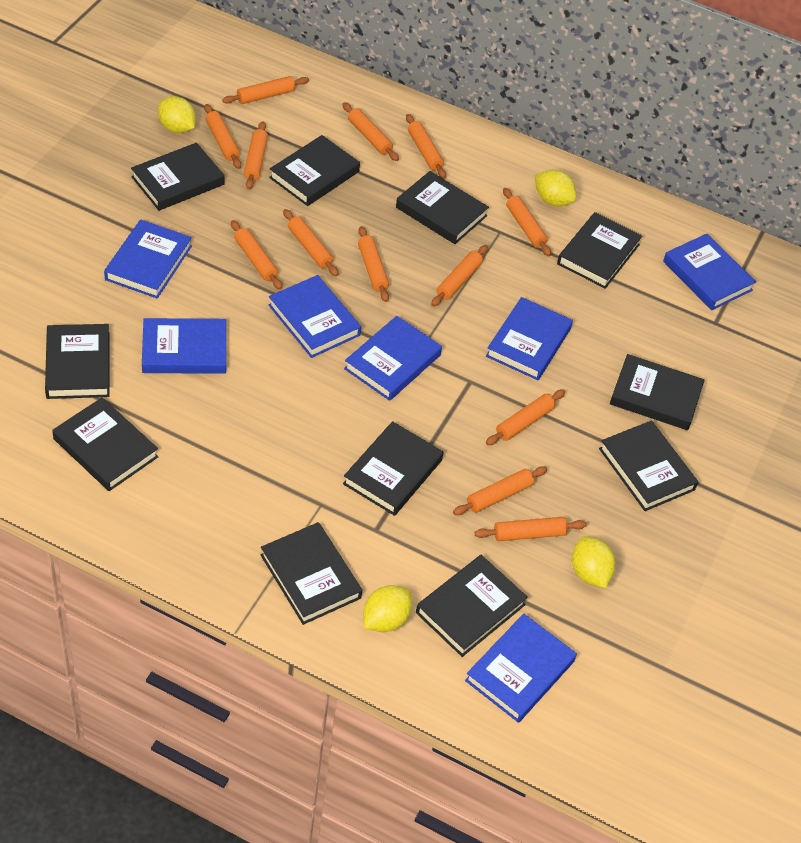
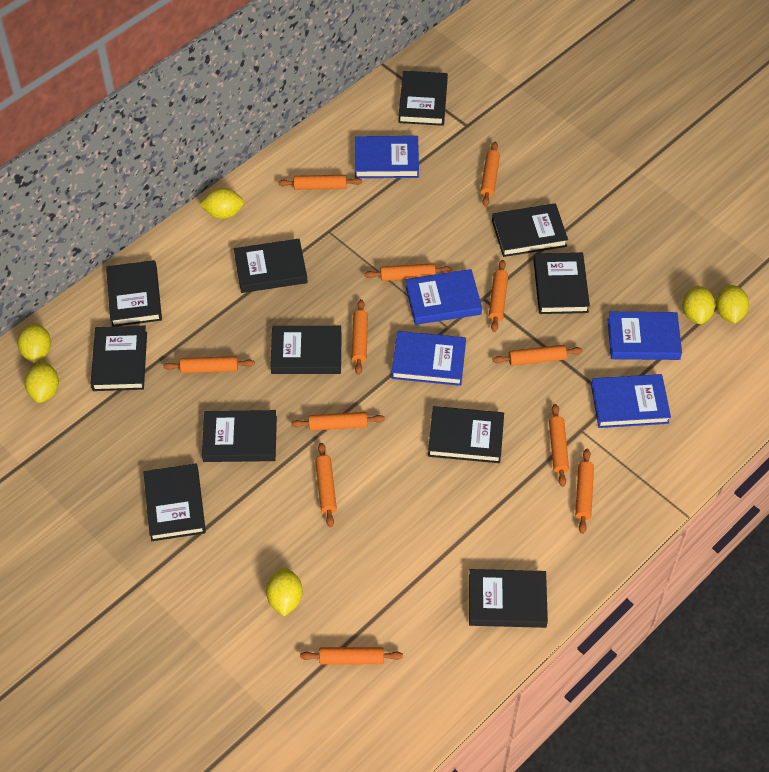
blue book: [104,219,192,298] [142,318,226,374] [269,275,361,358] [344,316,442,401] [465,613,577,723] [486,297,573,380] [663,234,756,310] = 7 -> [355,136,419,178] [392,331,466,386] [406,269,482,325] [591,374,671,428] [607,312,682,360] = 5
orange rolling pin: [204,104,241,169] [222,76,309,104] [231,220,282,290] [244,121,268,190] [283,209,339,276] [342,102,399,161] [358,226,389,302] [406,114,446,179] [431,245,488,306] [453,466,547,515] [474,517,587,541] [486,389,565,445] [503,188,551,256] = 13 -> [163,356,255,373] [278,175,362,190] [291,412,385,431] [300,647,403,664] [315,443,337,527] [352,299,368,375] [364,263,452,281] [480,142,500,206] [489,260,508,332] [493,345,582,366] [549,404,569,487] [575,449,594,534] = 12
yellow lemon: [158,96,196,133] [364,585,412,632] [535,169,576,206] [572,536,615,588] = 4 -> [17,323,51,363] [25,362,59,403] [199,188,244,219] [266,568,303,616] [682,285,715,324] [716,285,749,323] = 6

